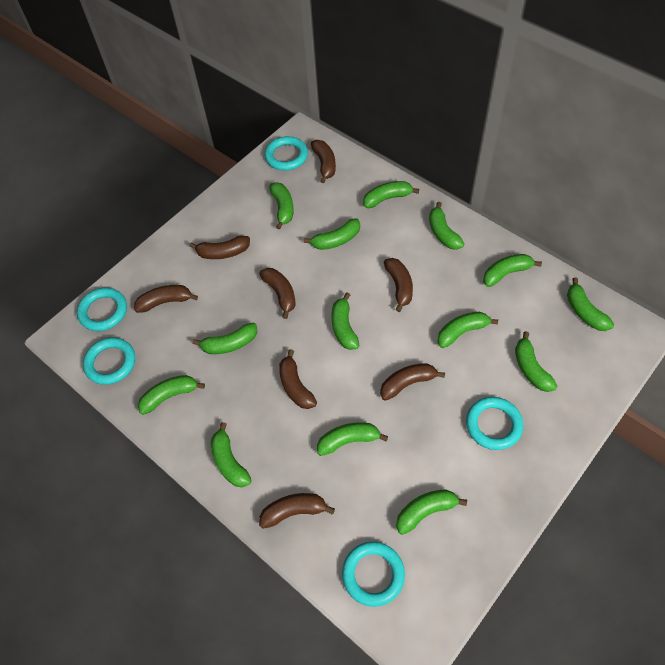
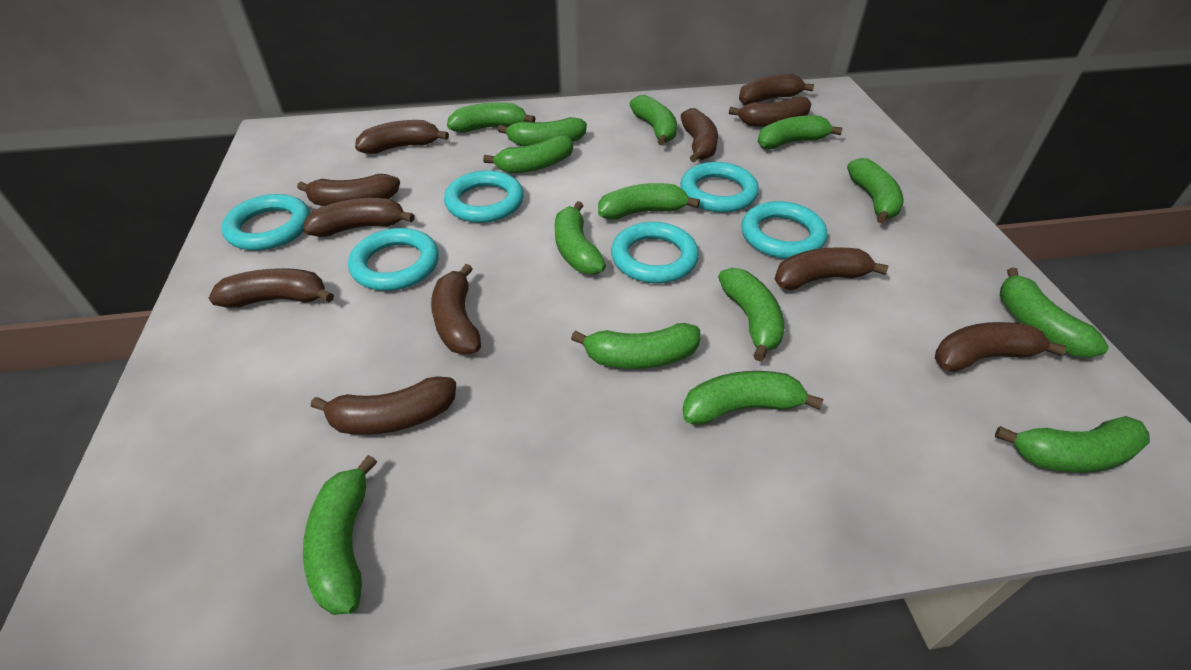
brown banana: [134,285,198,313] [189,236,250,259] [259,268,296,319] [259,493,335,529] [279,349,317,409] [311,140,336,183] [380,363,445,401] [384,258,413,312] = 8 -> [209,268,334,308] [297,174,400,206] [303,198,415,237] [311,376,456,435] [355,120,449,154] [431,264,481,355] [681,108,718,163] [729,96,811,127] [739,74,814,105] [775,248,889,290] [935,322,1066,372] = 11
turquoise ring: [77,288,127,331] [83,337,135,385] [264,136,308,171] [342,542,405,607] [466,397,523,450] = 5 -> [221,194,310,251] [348,228,439,291] [444,170,524,223] [611,222,699,283] [680,162,759,213] [741,201,827,259] = 6

